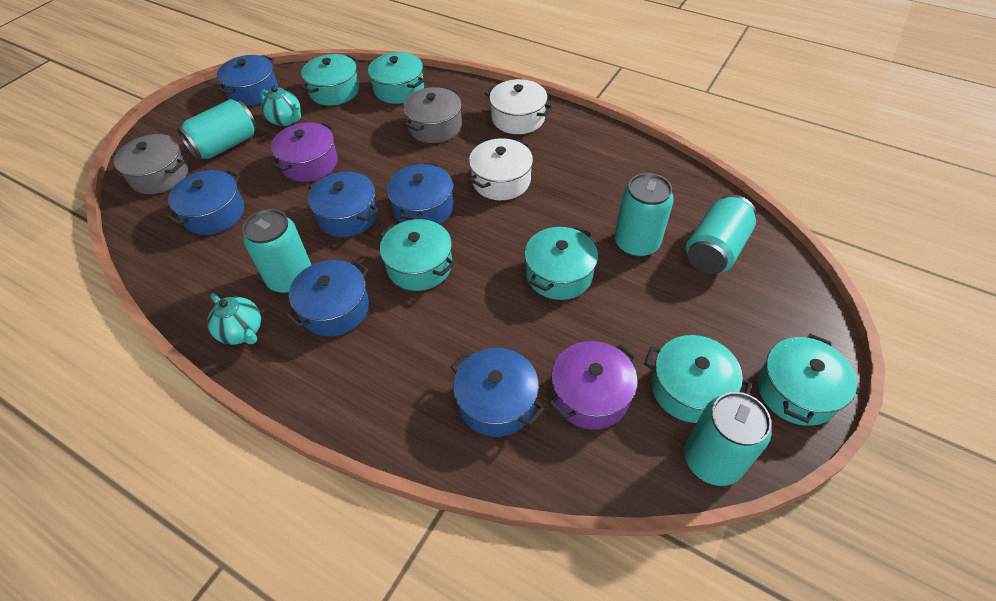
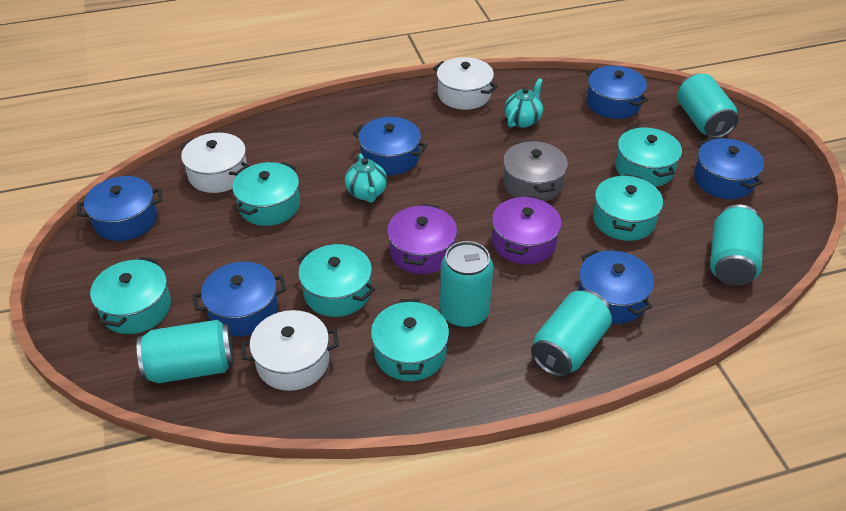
grey pot: [114,134,188,194] [403,87,462,143] = 2 -> [503,140,568,201] = 1
white pot: [469,138,533,200] [485,79,553,134] = 2 -> [181,133,249,193] [241,310,339,391] [433,57,498,110] = 3

